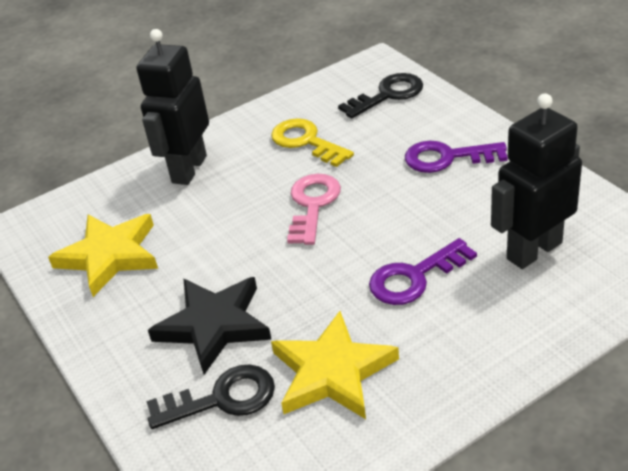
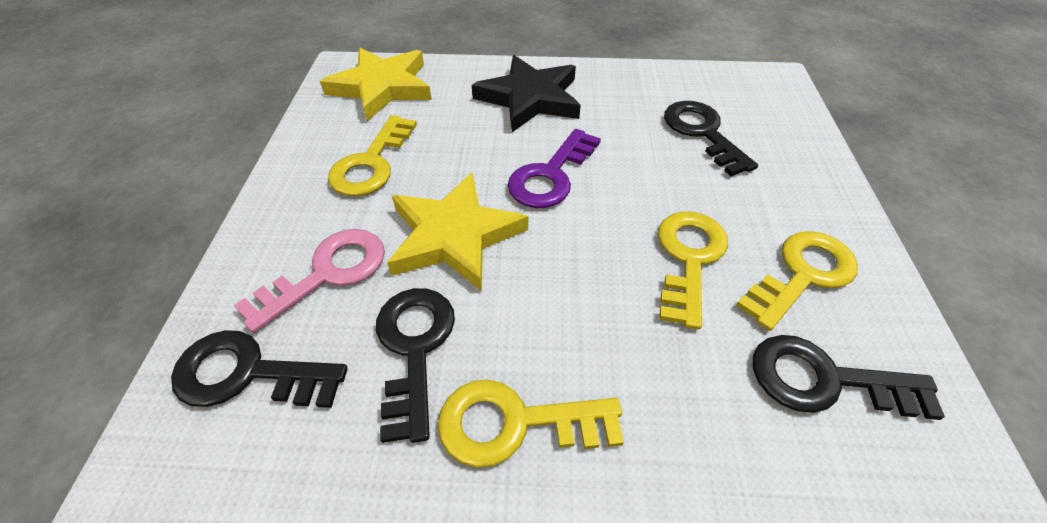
black key: [146,364,275,429] [338,73,423,119] = 2 -> [171,330,348,408] [376,288,455,443] [664,101,758,176] [753,335,945,420] = 4
black robot: [136,29,209,185] [491,93,582,269] = 2 -> none = 0
purple key: [369,238,477,305] [405,141,508,173] = 2 -> [507,129,601,208] = 1
yellow key: [271,118,354,167] = 1 -> [328,115,417,196] [438,379,624,468] [658,211,728,330] [736,231,858,331] = 4

